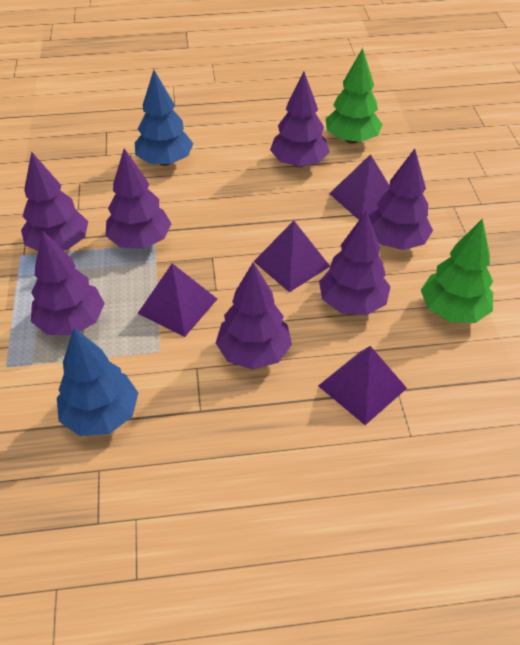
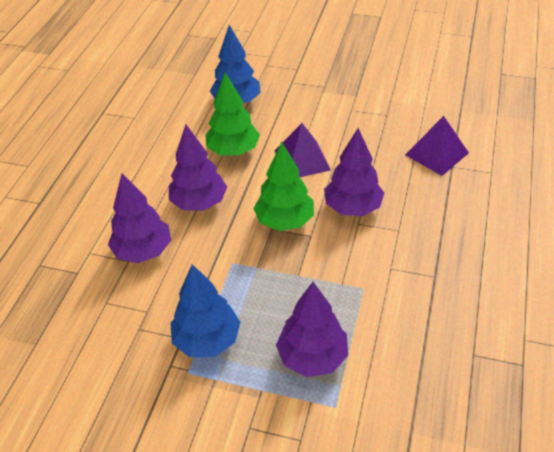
purple pyramid: [137,263,217,337] [253,221,330,292] [318,346,407,425] [329,154,390,220] = 4 -> [275,123,331,177] [405,116,469,176] = 2
purple tree: [21,151,88,251] [31,231,105,335] [105,148,171,249] [216,262,292,370] [270,71,330,167] [319,211,391,315] [368,149,433,250] = 7 -> [108,174,171,263] [169,125,227,211] [276,282,348,377] [324,128,384,216] = 4

